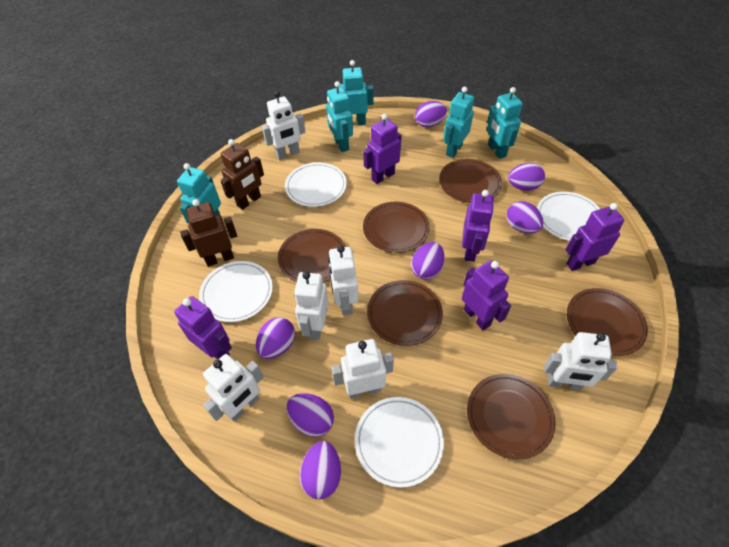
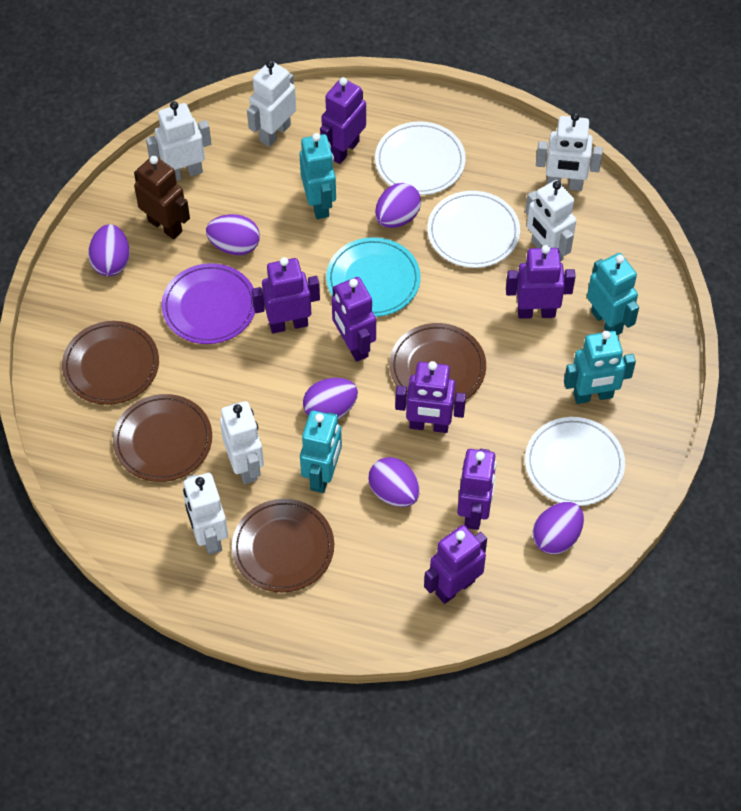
brown plate: [278,229,346,282] [363,202,430,253] [367,280,443,346] [439,159,502,203] [467,374,556,459] [567,288,648,356] = 6 -> [62,321,159,405] [113,394,212,482] [232,499,334,592] [390,323,486,404] = 4
brown robot: [180,199,237,266] [220,139,264,210] = 2 -> [134,155,190,239] = 1
purple egg: [256,317,295,359] [286,393,334,437] [300,441,341,499] [411,242,444,280] [415,101,447,127] [507,201,543,234] [508,163,545,191] = 7 -> [88,224,130,276] [206,214,260,255] [303,378,358,419] [368,457,420,507] [375,183,421,228] [533,502,584,554] = 6
purple plate: none = 0 -> [162,263,255,344] = 1
purple robot: [174,296,232,360] [363,114,402,184] [462,190,494,262] [462,260,511,330] [566,203,624,271] = 5 -> [252,257,320,333] [320,77,366,164] [332,277,376,362] [395,361,466,433] [424,525,487,604] [457,449,497,530] [506,245,576,319] = 7
turquoise plate: none = 0 -> [326,237,420,317] = 1
turquoise robot: [177,163,221,224] [326,81,353,152] [333,60,374,125] [443,87,474,158] [487,87,523,159] = 5 -> [300,133,336,219] [300,411,342,493] [564,331,636,404] [587,253,639,335] = 4
white plate: [199,261,273,322] [285,162,347,207] [355,397,444,488] [537,192,600,241] = 4 -> [375,121,466,195] [427,191,520,268] [525,417,625,506] = 3

